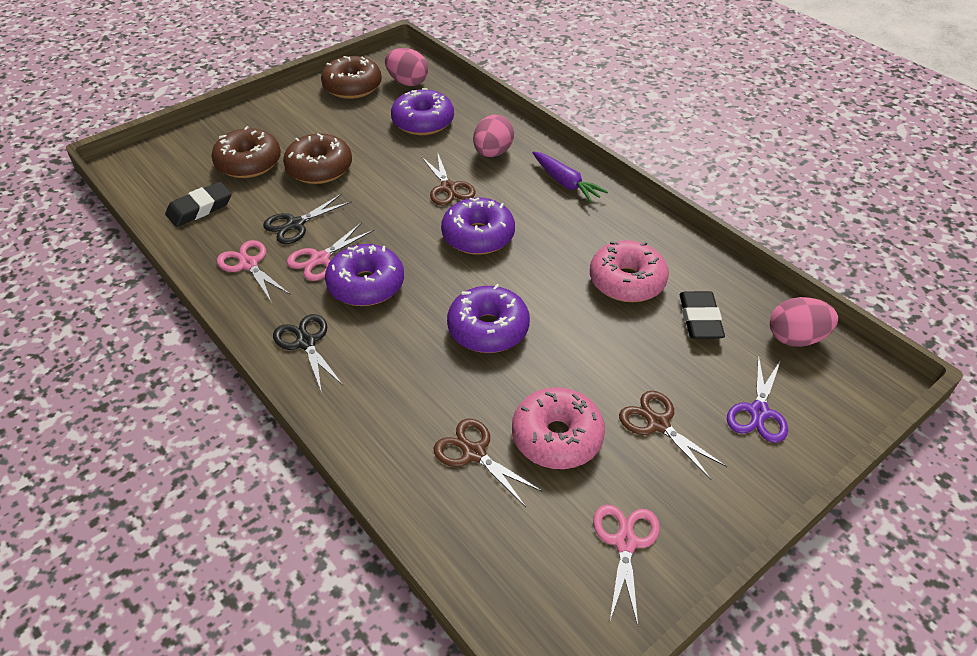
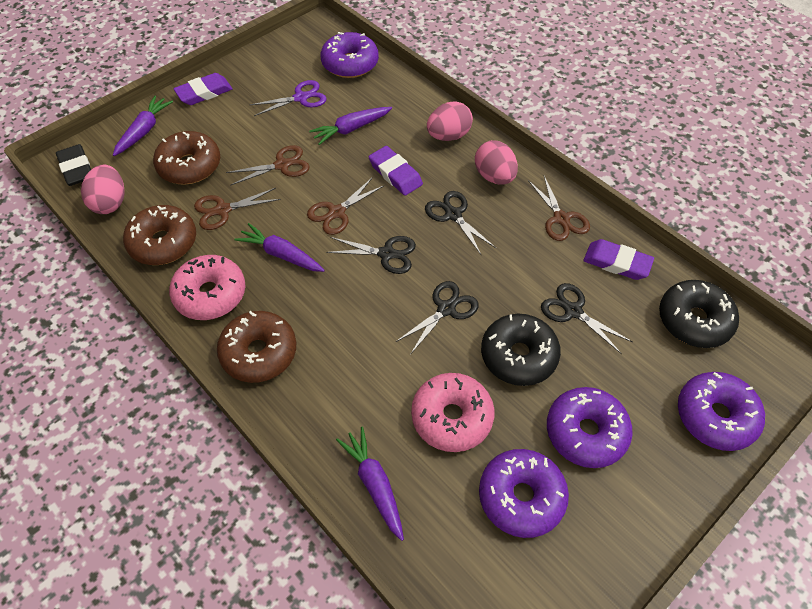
black donut: none = 0 -> [481,314,561,386] [659,280,739,348] = 2
black eraser: [165,182,231,227] [680,291,725,339] = 2 -> [56,144,91,186] = 1
black scissors: [263,194,352,244] [273,314,343,393] = 2 -> [326,236,416,274] [396,281,479,355] [425,191,496,256] [541,283,633,354] = 4
brown scissors: [421,154,476,206] [434,419,543,507] [619,391,727,480] = 3 -> [194,188,281,230] [226,145,310,186] [307,177,385,235] [528,176,590,241] = 4
pink scissors: [217,240,290,301] [287,223,374,281] [593,505,660,626] = 3 -> none = 0
purple carrot: [532,151,608,203] = 1 -> [113,96,173,156] [234,223,325,272] [309,107,392,145] [336,426,404,541] = 4
purple eraser: none = 0 -> [173,73,233,105] [369,146,423,196] [583,239,654,280] = 3

